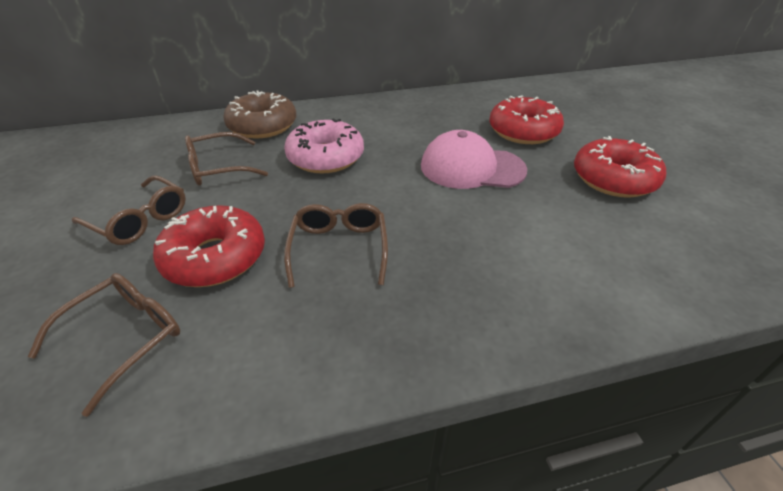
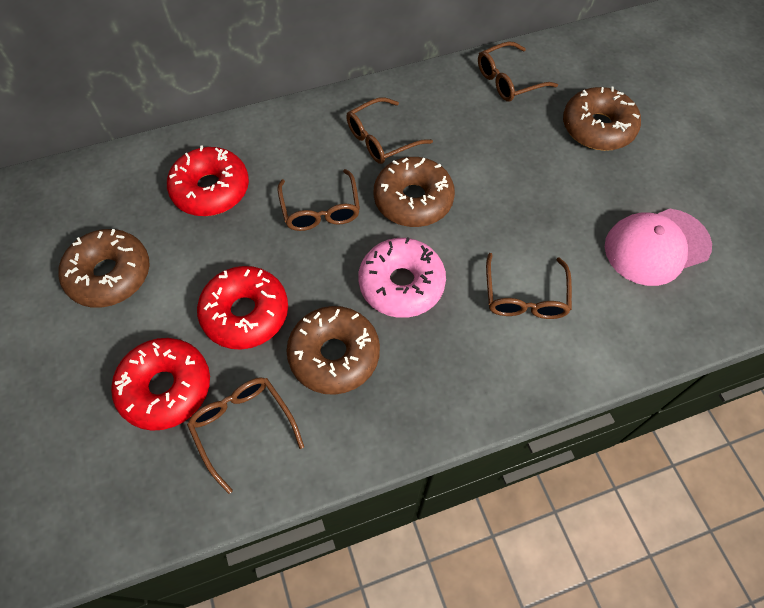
brown donut: [223,90,296,139] = 1 -> [58,229,150,308] [286,306,380,395] [374,157,455,227] [563,86,641,151] = 4
brown glasses: [27,273,180,417] [72,175,186,245] [185,132,268,186] [284,203,388,288] = 4 -> [187,377,304,494] [278,169,360,231] [346,97,433,164] [478,41,558,102] [486,253,572,319] = 5

